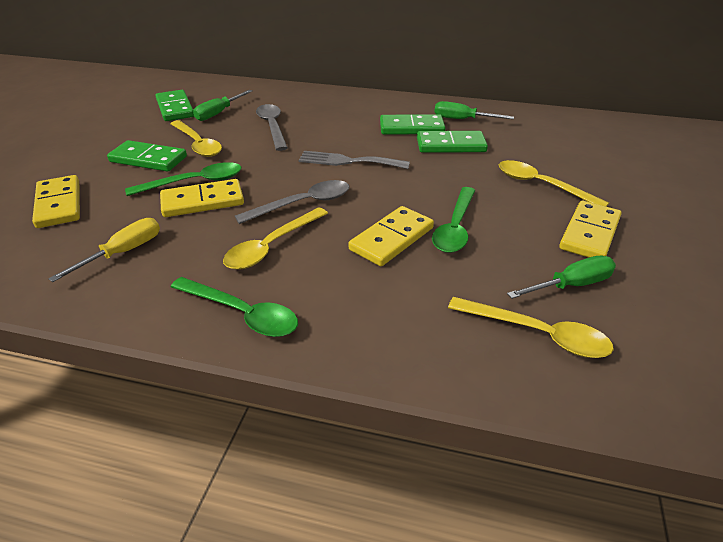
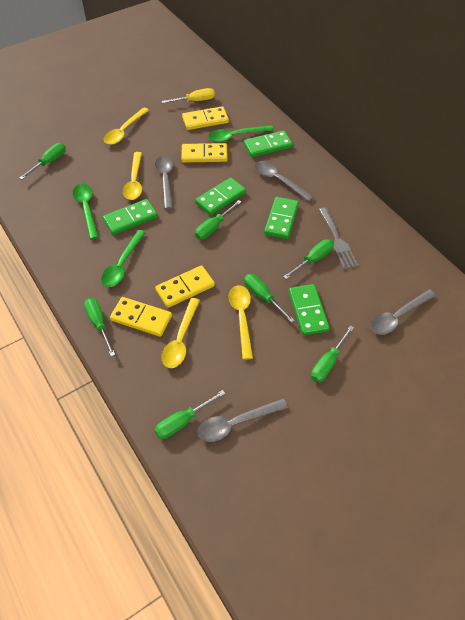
green domino: [107,140,187,172] [155,90,194,121] [380,114,446,135] [417,131,488,153] = 4 -> [103,199,158,235] [195,177,246,215] [244,130,293,157] [264,197,299,239] [289,284,330,335] = 5
green screwdriver: [193,90,252,121] [434,101,514,119] [507,256,616,299] = 3 -> [20,143,66,179] [84,298,115,356] [155,390,225,439] [195,200,241,239] [244,274,295,323] [283,239,334,279] [311,325,354,382] = 7
grey spoon: [235,180,350,224] [256,104,288,151] = 2 -> [155,156,174,209] [197,398,288,442] [254,161,314,201] [370,289,436,335] = 4

